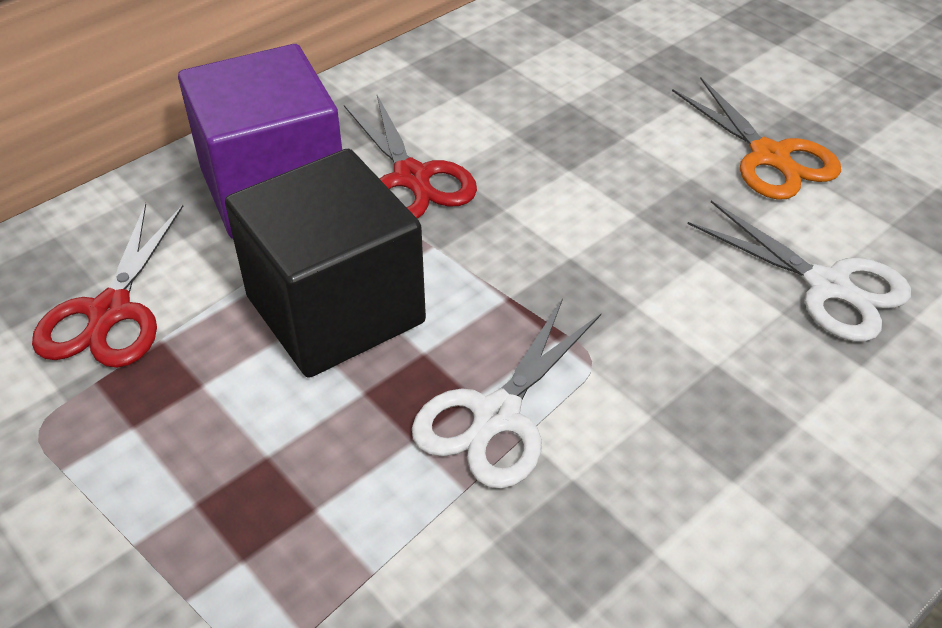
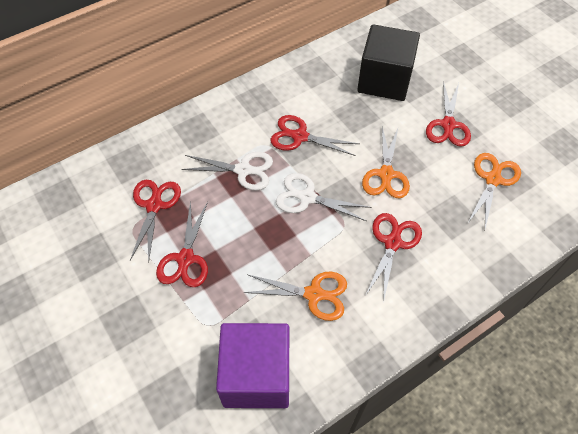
orange scissors: [672,77,841,200] = 1 -> [243,272,347,321] [362,127,410,198] [469,153,521,228] = 3
red scissors: [32,203,183,368] [344,95,477,219] = 2 -> [130,180,181,263] [156,200,208,287] [270,115,359,156] [365,213,422,303] [426,81,471,147] = 5

